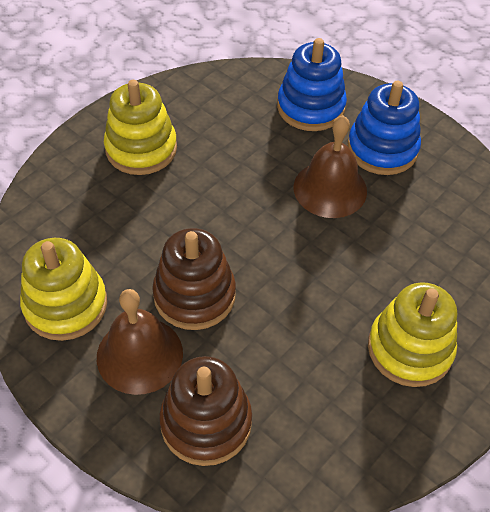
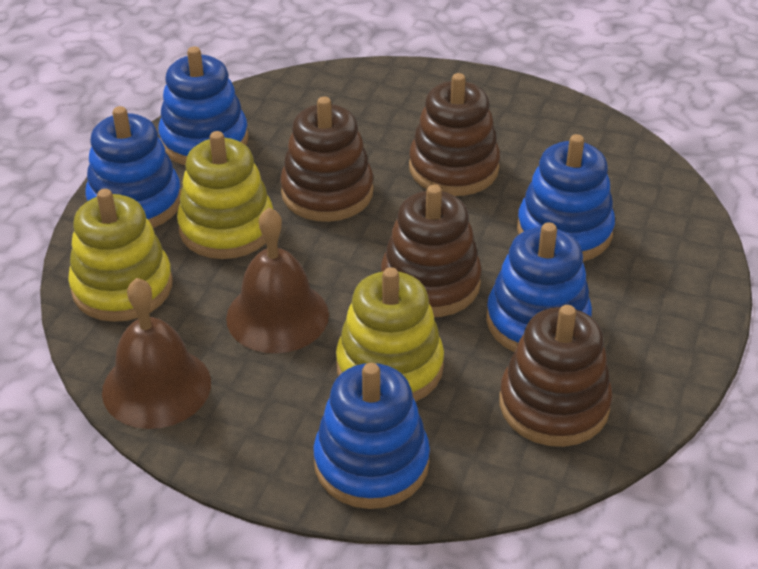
blue stacking toy: [277,38,347,131] [348,81,421,175] = 2 -> [85,106,181,228] [158,47,249,165] [313,363,430,509] [486,222,592,352] [517,134,615,261] = 5
brown stacking toy: [152,228,236,330] [159,356,252,466] = 2 -> [280,97,373,222] [381,185,482,317] [409,73,500,196] [499,305,612,447] = 4

